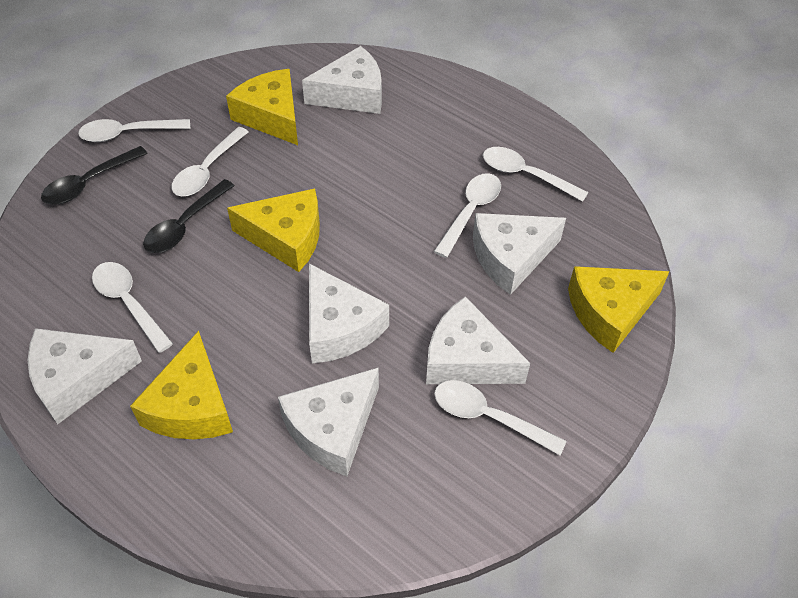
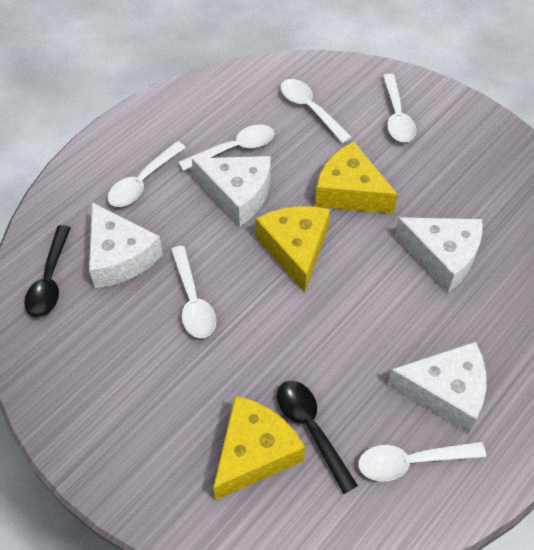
white cheese: [28,328,142,424] [278,367,379,476] [302,46,382,114] [309,264,389,363] [426,296,530,384] [473,213,566,295] = 6 -> [89,202,163,288] [192,156,271,226] [387,342,486,434] [395,217,483,293] = 4
yellow cheese: [130,331,233,439] [226,69,298,145] [227,188,320,272] [568,266,670,353] = 4 -> [213,396,305,500] [256,206,330,292] [315,141,398,214] = 3

